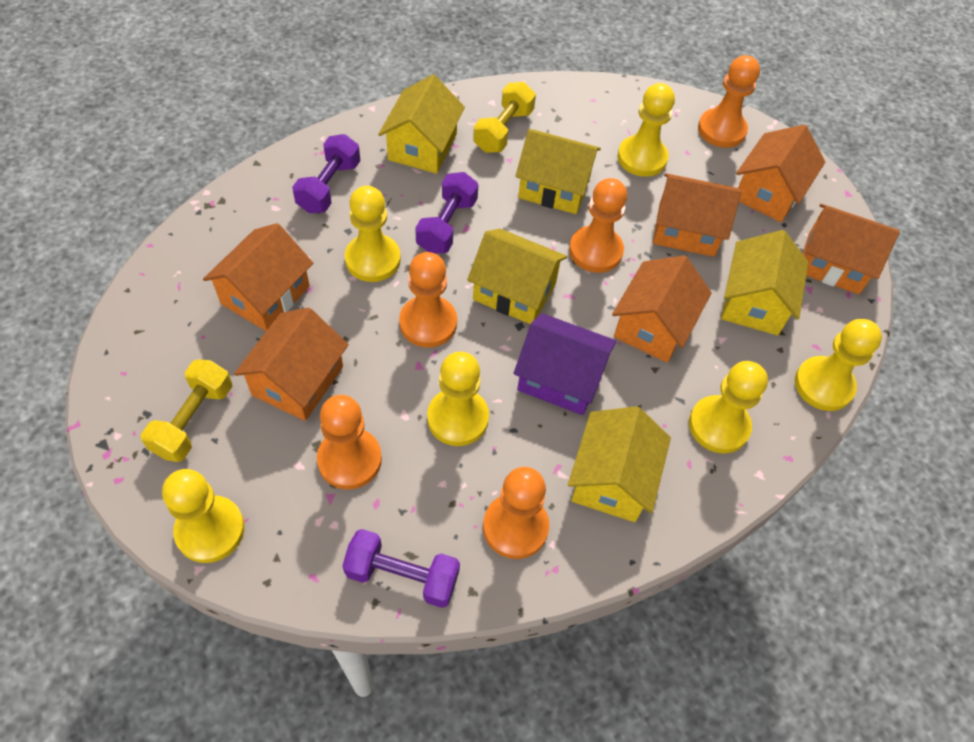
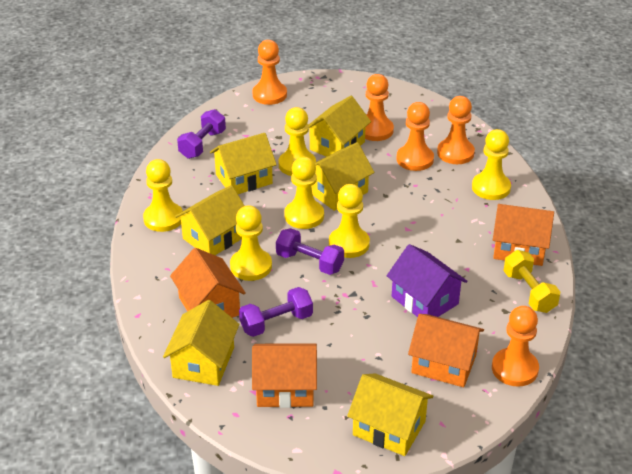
orange house: [203,223,313,331] [234,307,349,421] [612,255,712,363] [653,173,741,257] [736,124,825,222] [803,204,900,294] = 6 -> [170,248,246,318] [252,343,317,408] [408,314,484,387] [493,204,554,266] = 4
yellow dumbbell: [141,360,232,462] [473,82,536,153] = 2 -> [503,250,560,313] = 1
yellow house: [378,74,465,174] [467,229,567,324] [515,129,601,214] [568,406,671,522] [721,230,808,335] = 5 -> [163,300,239,386] [175,185,245,255] [210,133,277,194] [309,96,371,157] [311,142,374,211] [347,373,433,456] = 6

